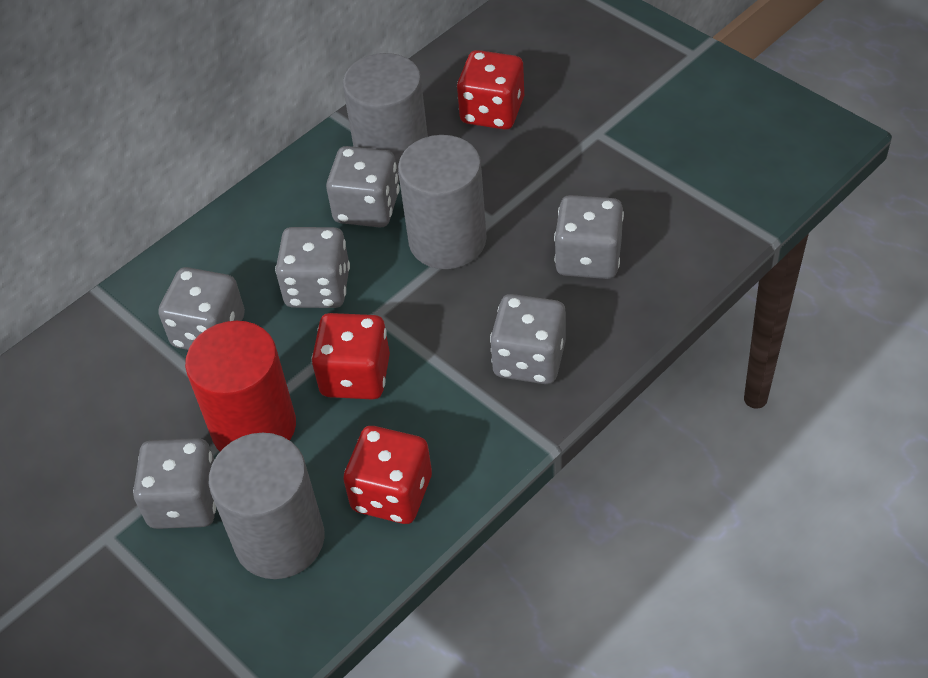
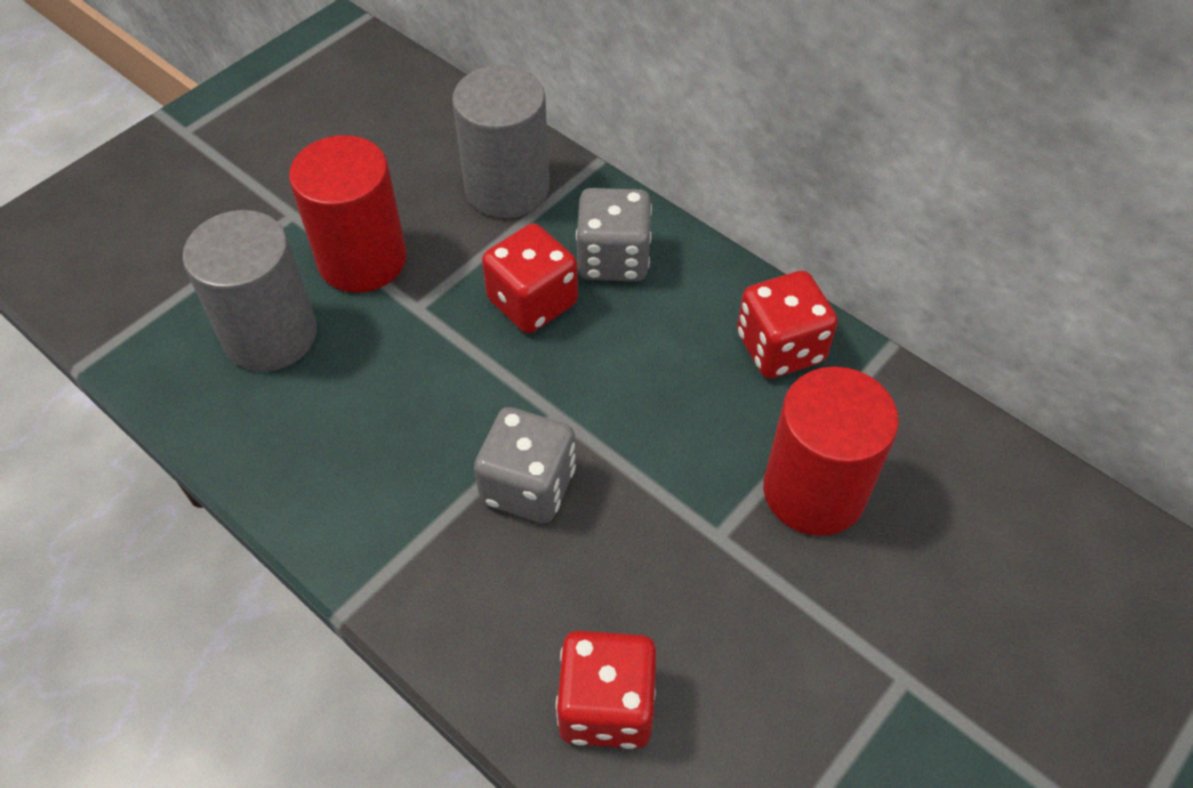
grey cylinder: [209,433,325,579] [343,53,428,182] [398,135,487,269] = 3 -> [182,210,317,372] [452,65,550,218] = 2
grey dice: [133,438,216,529] [158,267,245,350] [275,227,350,308] [326,146,400,228] [490,294,566,384] [554,195,624,279] = 6 -> [474,407,576,523] [576,188,652,281] = 2
red cylinder: [185,321,296,451] = 1 -> [289,135,407,293] [763,366,899,536] = 2

